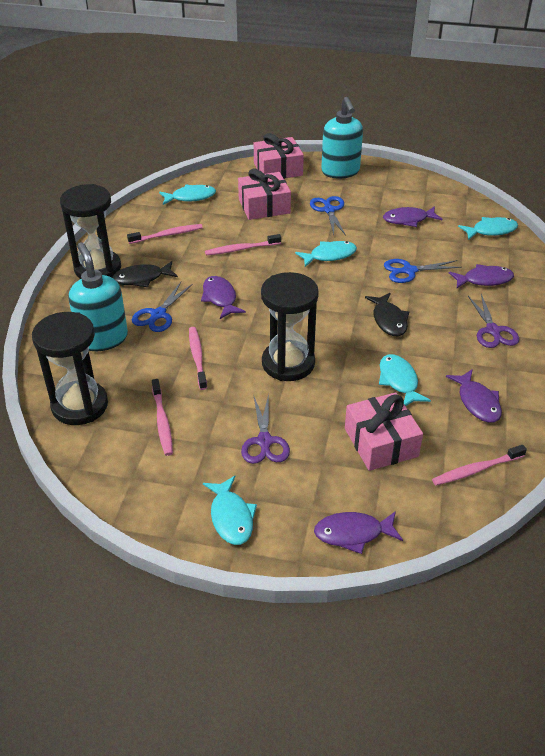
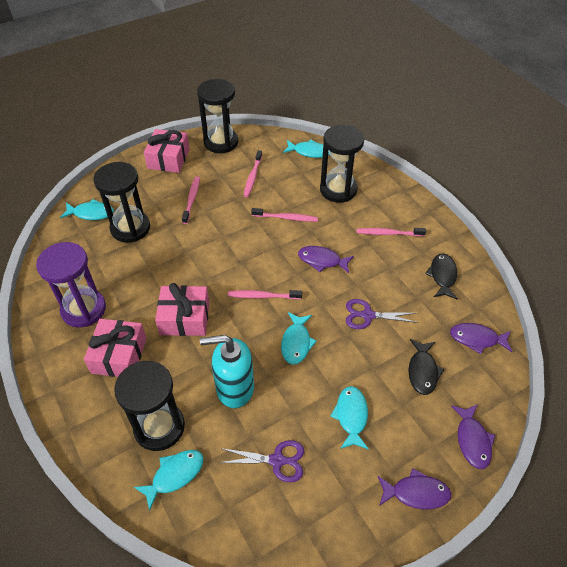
black hourglass: [32,312,108,425] [60,184,121,279] [261,272,319,381] = 3 -> [93,162,150,243] [114,361,185,451] [197,79,238,153] [320,125,364,203] = 4
blue scissors: [132,282,192,332] [310,196,346,236] [384,259,462,283] = 3 -> none = 0
purple fish: [201,276,246,319] [314,511,403,554] [383,206,442,227] [446,369,502,423] [449,264,514,288] = 5 -> [298,246,354,273] [378,468,452,509] [450,323,513,354] [451,404,495,469] = 4
purple hourglass: none = 0 -> [36,242,106,328] = 1
turquoise soap dispenser: [68,243,128,351] [321,97,363,179] = 2 -> [200,335,254,408] = 1

